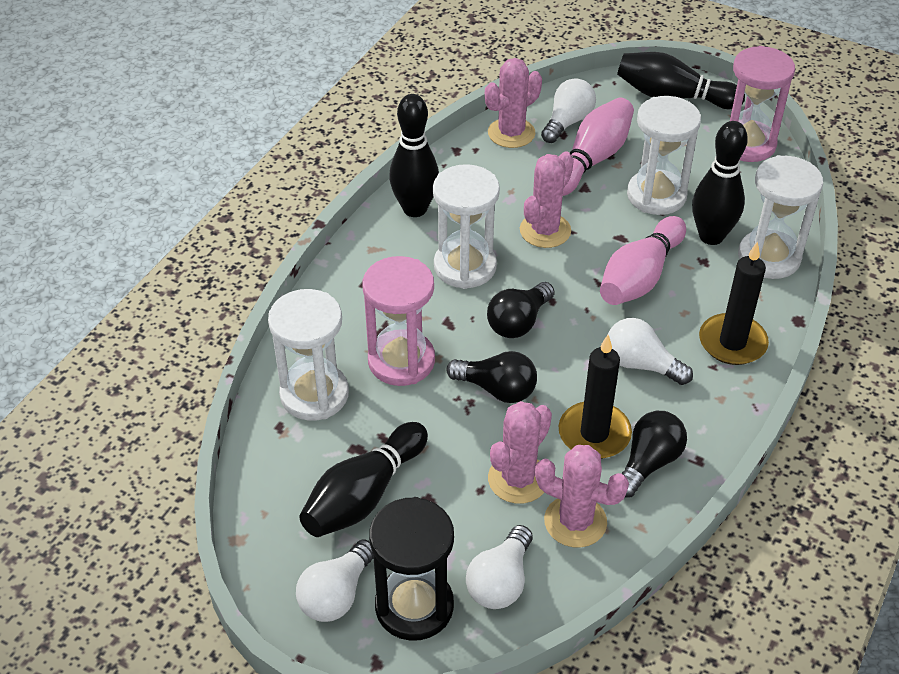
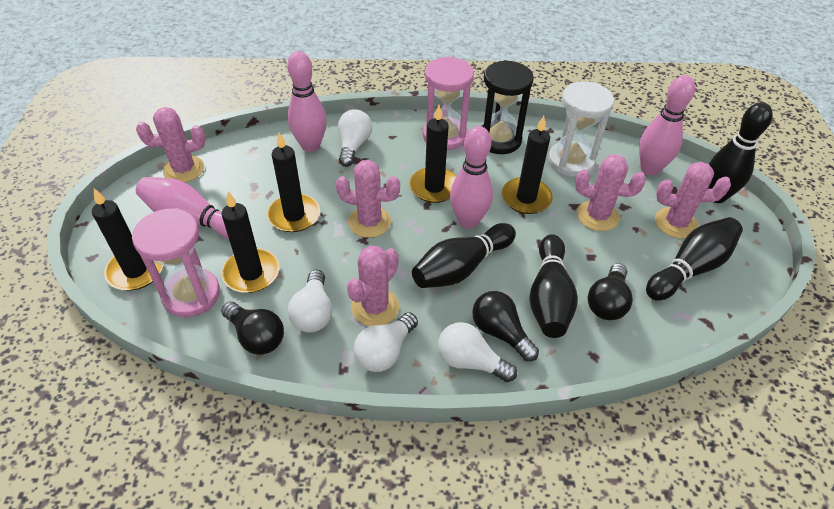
black candle: [558,335,632,459] [699,241,769,365] = 2 -> [92,188,163,290] [222,191,279,293] [267,132,320,232] [410,105,457,203] [502,116,553,214] = 5
pink bowling pin: [563,98,634,196] [600,216,686,305] = 2 -> [136,177,229,239] [287,51,327,152] [450,126,493,229] [639,75,695,176] = 4
pink cactus: [485,58,542,148] [488,401,552,504] [520,151,574,248] [535,445,629,548] = 4 -> [136,107,205,182] [335,160,400,238] [347,245,399,326] [575,155,646,231] [655,162,731,239] = 5
white hourglass: [268,289,349,421] [433,164,500,289] [627,96,701,215] [738,155,823,279] = 4 -> [548,81,614,177] = 1

